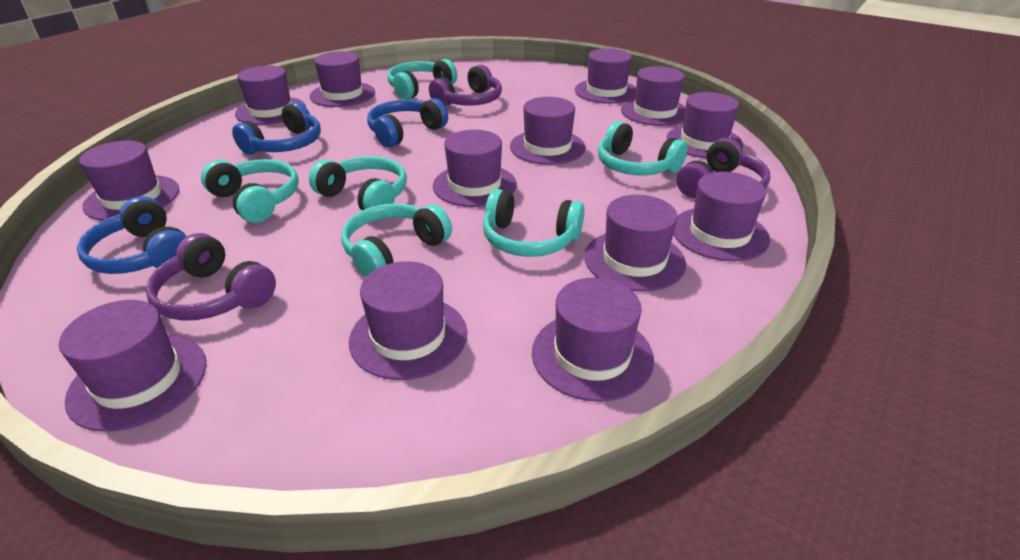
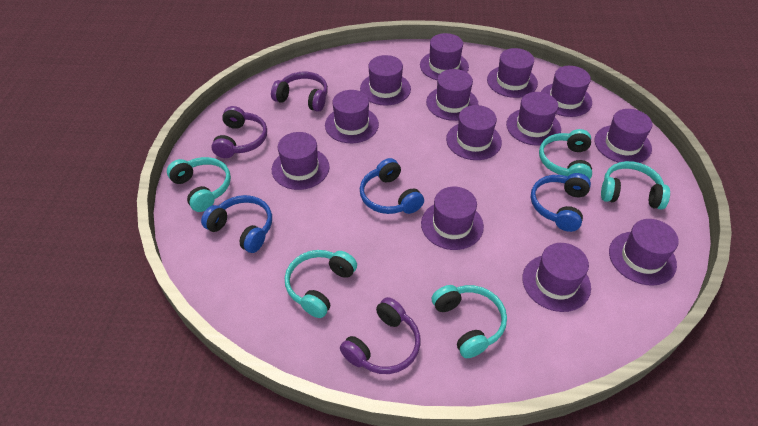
turquoise headphones: [201,159,299,223] [309,156,407,210] [341,204,452,278] [387,59,457,100] [483,189,584,257] [598,121,688,176] = 6 -> [167,157,231,212] [285,250,357,318] [432,285,507,358] [539,129,592,179] [601,161,670,209] = 5

